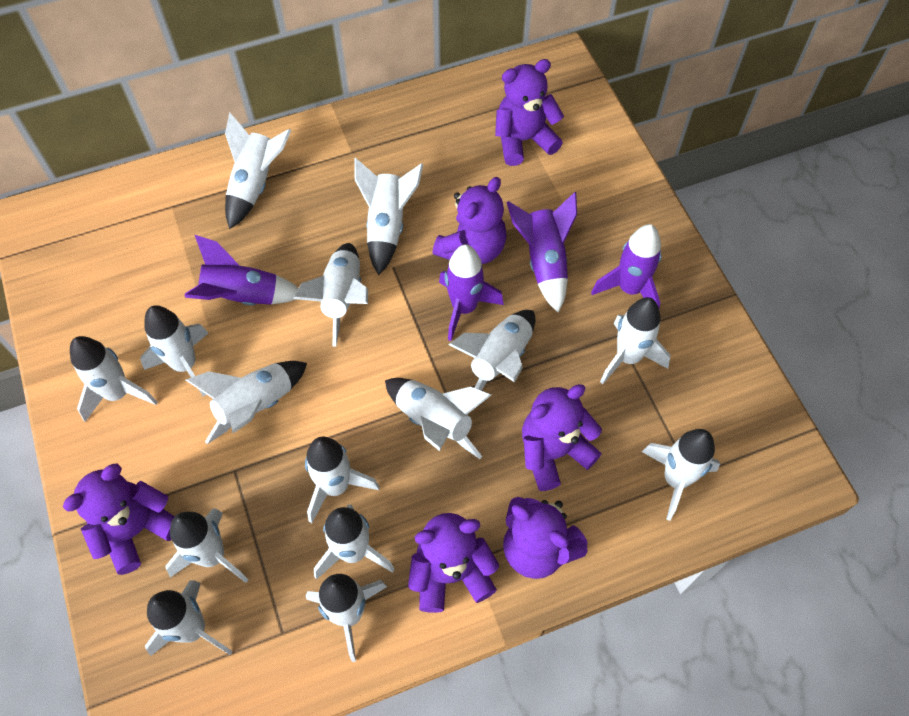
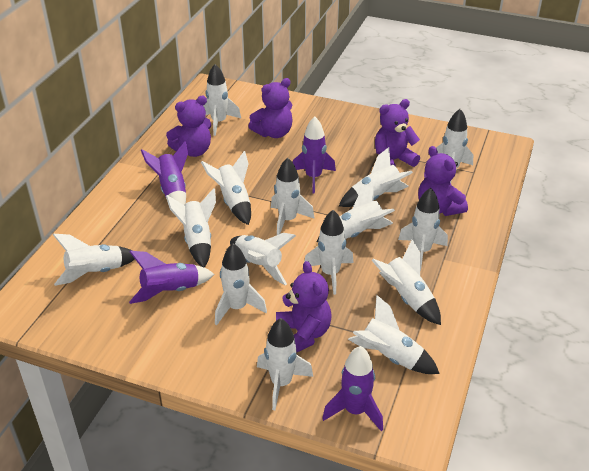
purple teddy bear: [63,464,175,575] [408,513,499,613] [433,177,507,264] [495,59,564,166] [503,497,588,579] [522,384,602,491] = 6 -> [166,96,211,157] [248,78,293,138] [276,261,332,353] [375,99,420,167] [418,146,468,216] = 5

